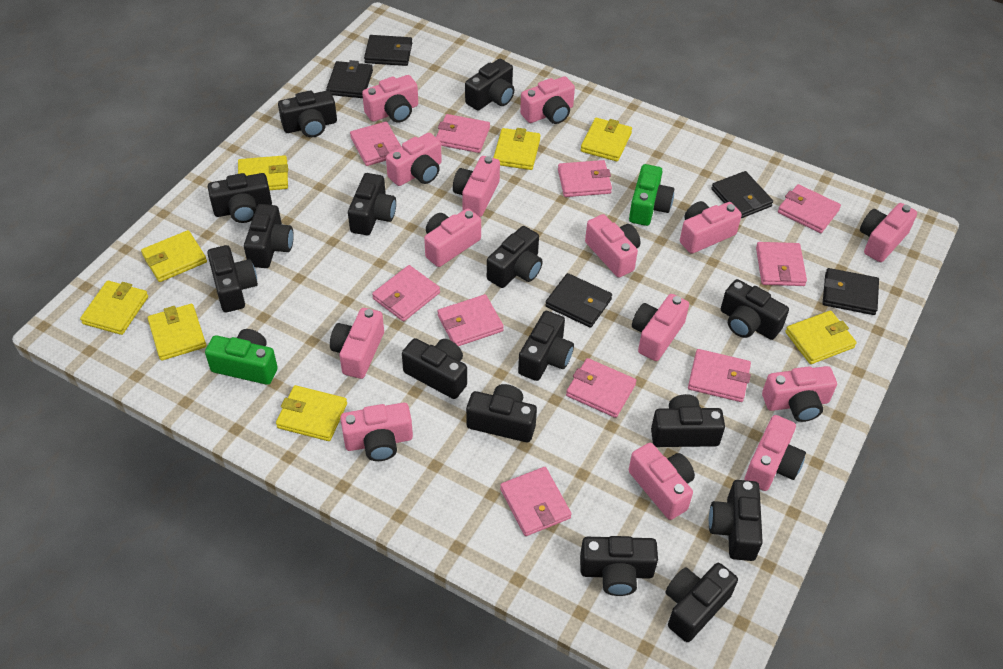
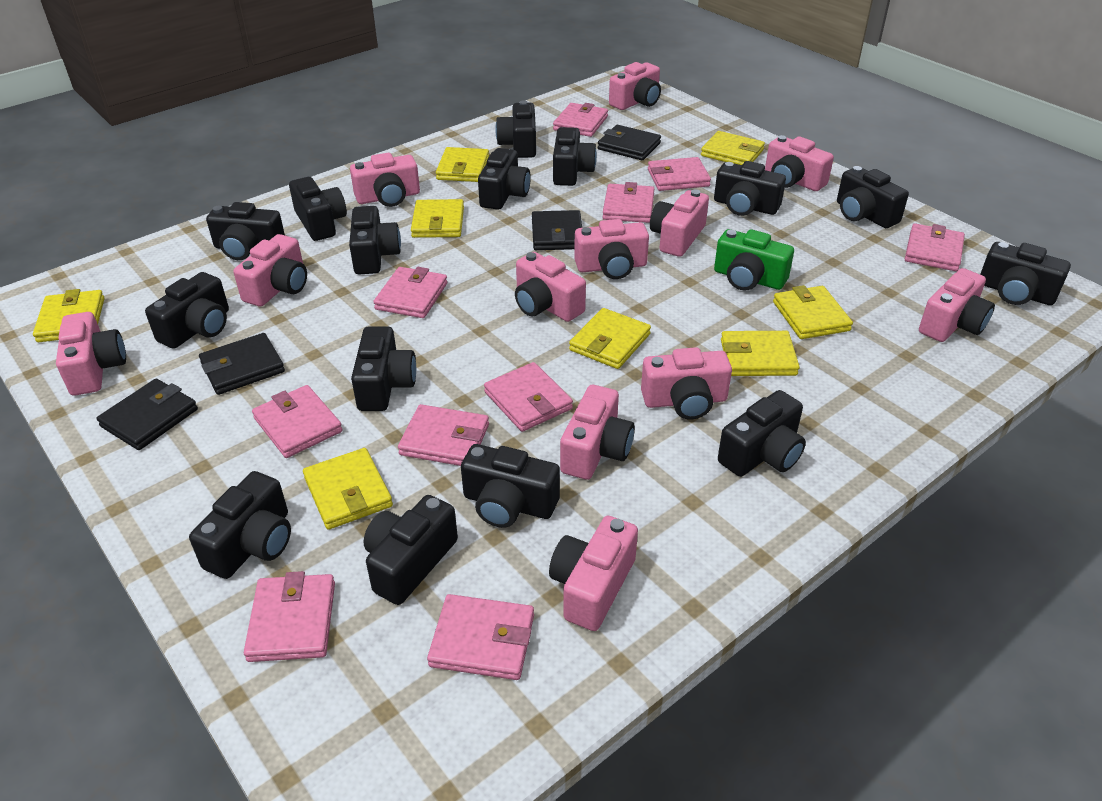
black wallet: [326,60,373,98] [364,35,412,66] [545,273,612,328] [711,171,773,218] [823,268,879,315] = 5 -> [97,379,198,450] [199,333,285,395] [532,210,582,250] [598,125,661,160] = 4
green camera: [205,329,278,385] [629,164,674,226] = 2 -> [714,229,794,291] = 1
pink camera: [330,308,384,379] [340,402,413,461] [362,75,418,122] [386,133,442,186] [424,208,481,267] [453,156,500,217] [520,76,575,124] [585,214,641,278] [629,443,695,520] [632,294,689,361] [680,201,742,254] [745,415,806,491] [762,366,837,422] [860,203,917,262] = 14 -> [56,312,126,395] [233,234,307,307] [350,153,420,207] [515,252,586,322] [549,516,638,631] [560,385,635,480] [574,219,649,279] [609,62,661,110] [641,347,732,419] [650,189,709,257] [765,135,834,191] [919,268,995,342] = 12

